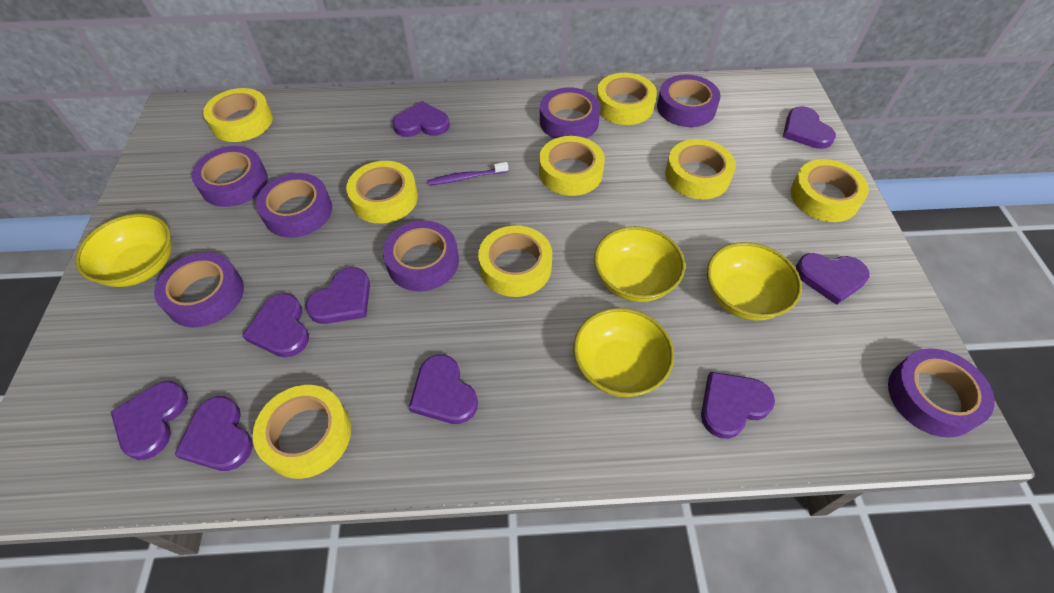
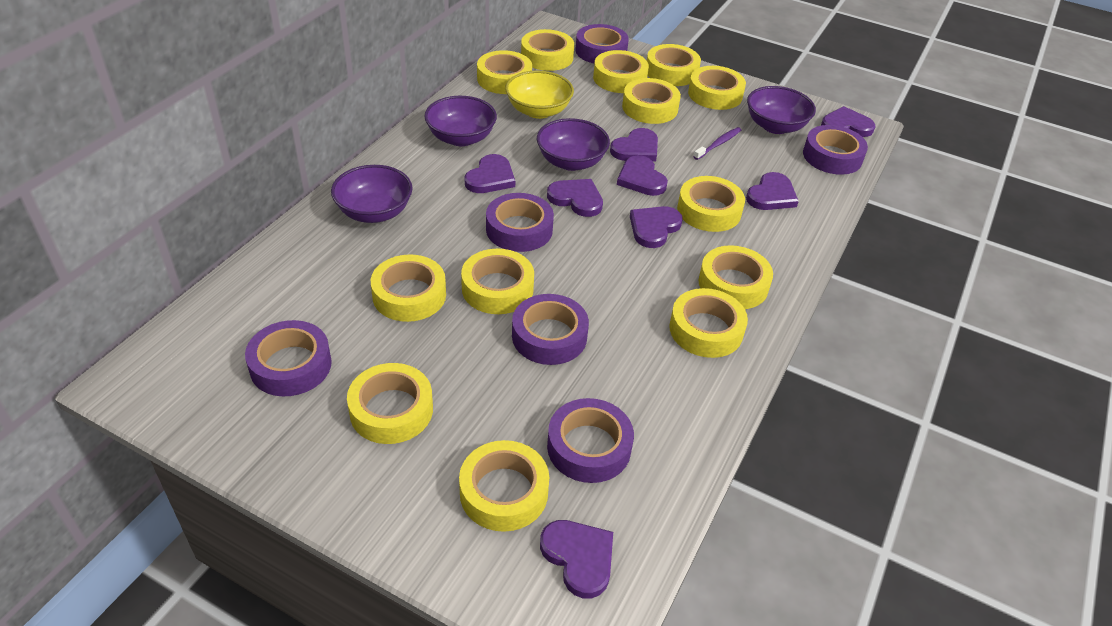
purple bowl: none = 0 -> [331,165,413,223] [424,96,497,146] [537,118,610,171] [747,86,816,134] = 4
purple heart: [111,381,188,460] [174,396,253,471] [242,293,309,358] [305,267,370,324] [393,101,450,137] [409,355,478,424] [701,372,775,439] [783,106,836,149] [796,253,869,305] = 9 -> [464,154,515,193] [540,520,613,598] [547,179,603,217] [610,128,658,162] [617,155,668,196] [630,206,683,248] [746,172,799,210] [821,106,875,137] = 8
purple tape: [154,252,244,327] [191,146,268,207] [256,173,332,238] [383,221,459,291] [540,87,601,139] [657,75,721,127] [888,348,995,438] = 7 -> [245,320,332,396] [486,193,554,252] [512,294,589,365] [547,398,634,483] [576,24,629,64] [803,125,868,175] = 6
yellow bowl: [75,214,172,287] [574,308,674,397] [594,226,685,302] [707,242,802,320] = 4 -> [505,70,574,119] = 1
yellow tape: [203,88,273,142] [253,385,351,479] [346,161,418,224] [478,226,552,297] [539,136,605,196] [596,73,657,125] [665,139,736,199] [790,159,869,222] = 8 -> [347,363,433,444] [371,255,446,322] [459,440,549,532] [461,249,534,314] [477,50,532,94] [521,29,574,71] [593,50,649,93] [622,78,681,124] [647,44,701,86] [670,288,748,358] [677,176,745,232] [688,66,746,110] [699,245,773,309] = 13

